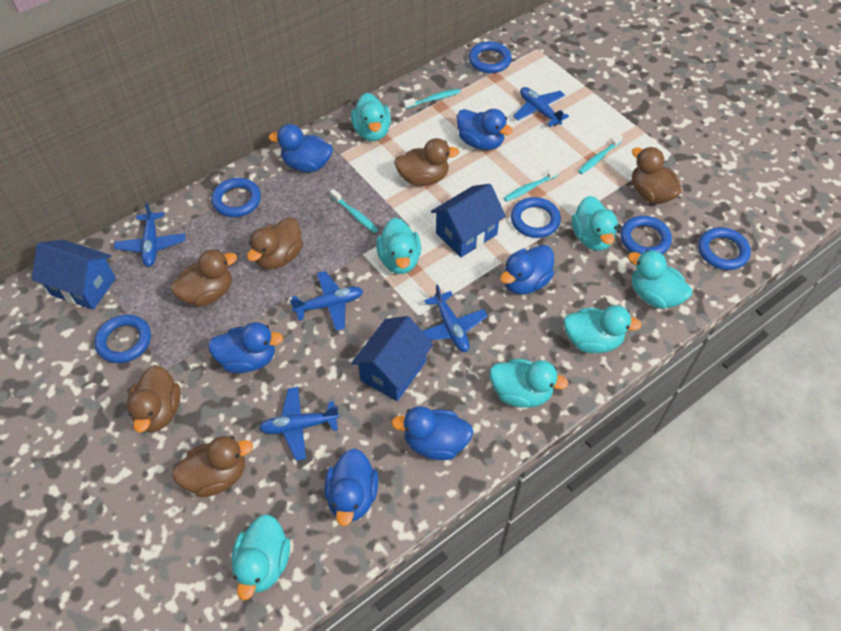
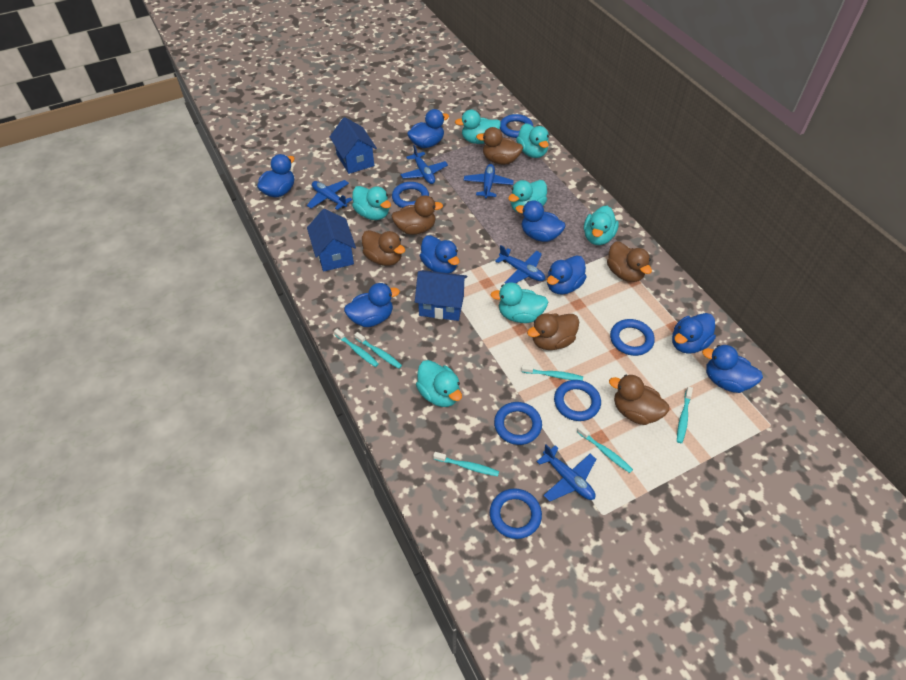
blue duck: [208,322,284,373] [269,124,333,172] [324,448,378,526] [391,406,473,460] [457,109,513,150] [500,245,554,295] = 6 -> [257,154,295,197] [344,283,400,327] [407,109,449,148] [420,235,459,273] [516,200,565,242] [547,255,587,295] [672,313,716,354] [702,345,763,393] = 8
turquoise toothbrush: [330,189,378,233] [404,89,461,109] [504,168,560,202] [578,135,623,174] = 4 -> [334,329,379,367] [354,332,402,369] [433,452,499,476] [521,365,583,381] [577,426,633,473] [677,387,693,443] = 6

